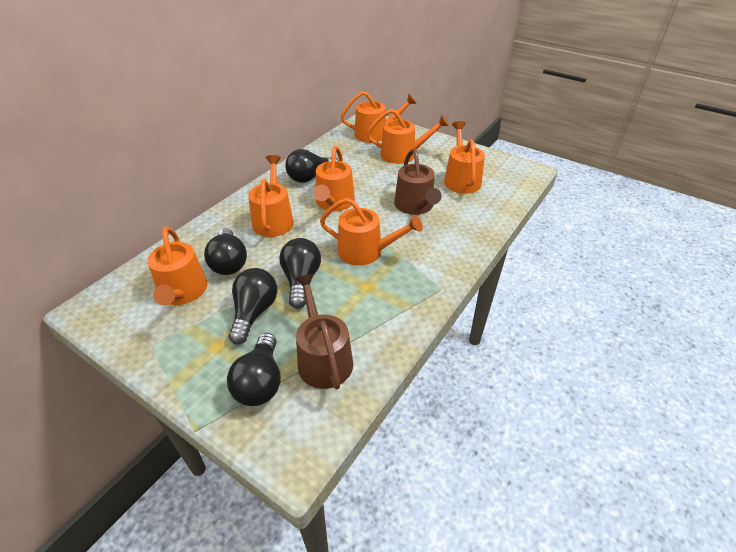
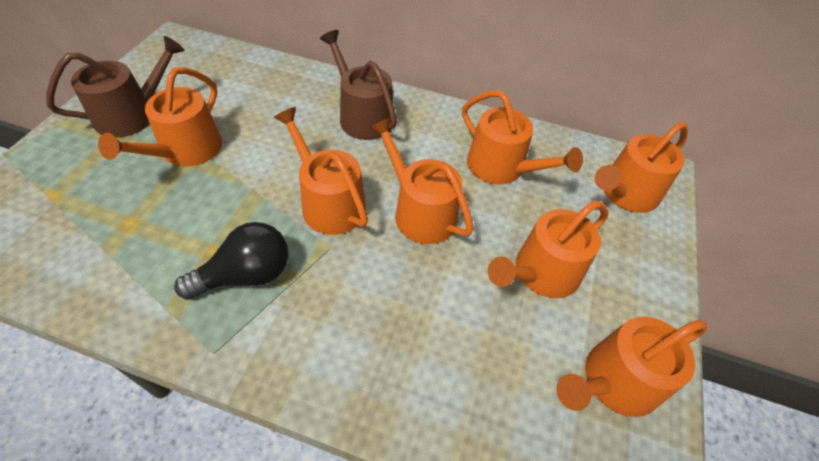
black light bulb: [204,228,247,275] [227,333,281,406] [229,268,277,345] [279,238,321,309] [285,149,338,183] = 5 -> [174,222,289,300] = 1

